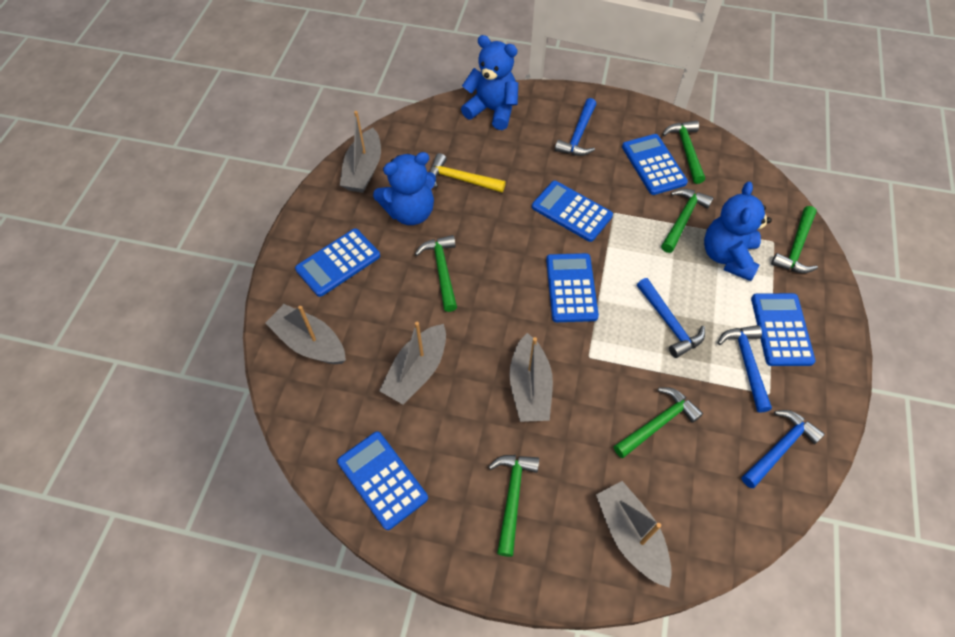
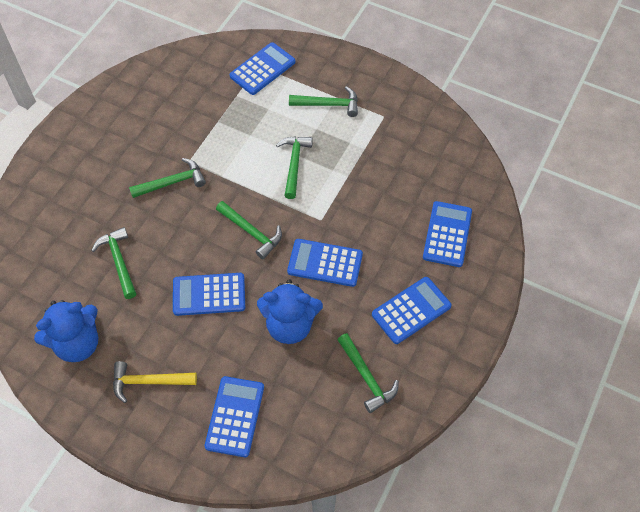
blue hammer: [555,98,596,156] [637,278,705,358] [718,325,772,413] [742,410,825,488] = 4 -> none = 0
blue teddy bear: [373,152,436,225] [461,35,518,130] [704,182,772,281] = 3 -> [34,300,98,362] [257,279,323,344] = 2
grey boat: [265,304,346,364] [340,111,381,193] [379,322,446,405] [509,333,553,422] [596,481,672,588] = 5 -> none = 0

